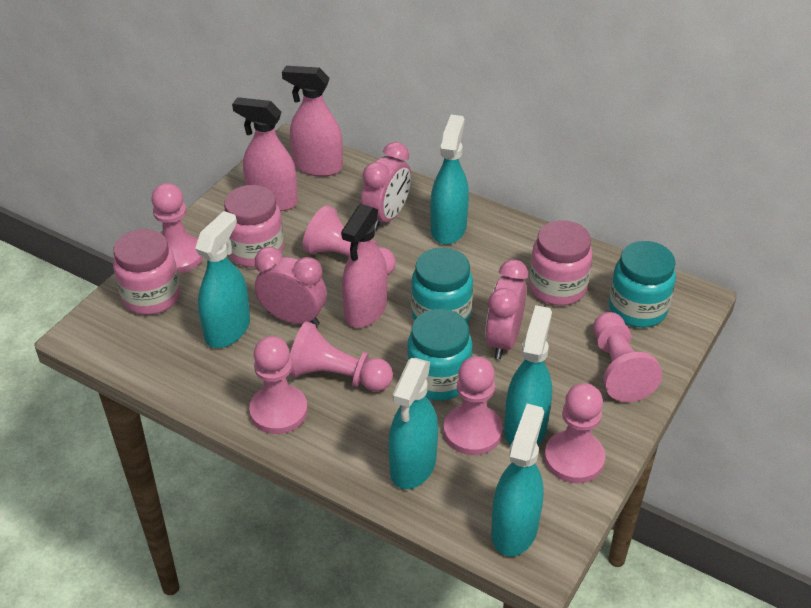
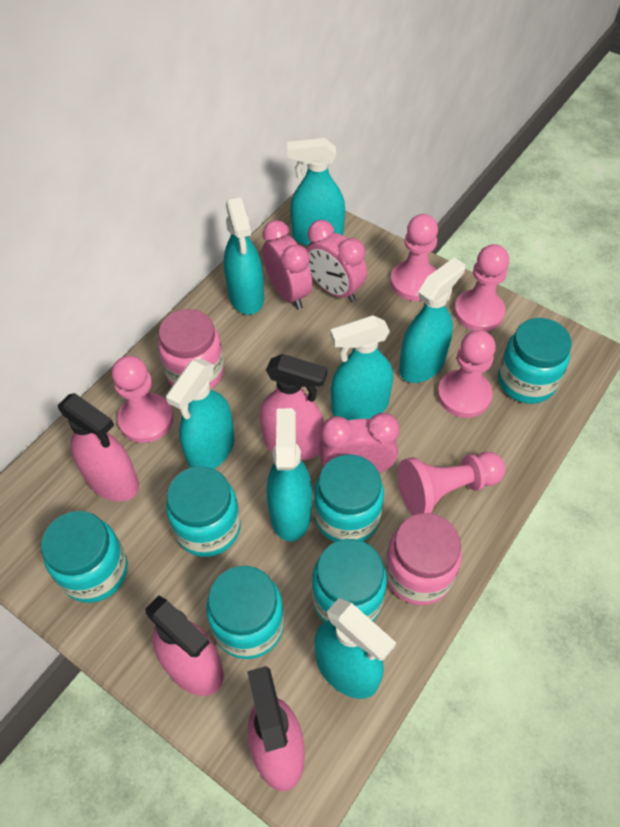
pink jar: [113,229,180,315] [224,185,284,268] [529,220,593,306] = 3 -> [158,309,225,389] [385,513,462,605] = 2
pink pawn: [151,183,203,274] [249,336,308,434] [289,321,393,392] [302,205,395,276] [444,356,503,455] [544,383,605,483] [593,312,662,402] = 7 -> [112,356,173,443] [390,214,438,301] [398,452,505,515] [437,330,496,418] [454,244,509,331] = 5
pink spray bottle: [232,97,298,211] [282,66,343,177] [341,204,387,328] = 3 -> [58,393,139,502] [146,596,224,696] [247,666,305,791] [259,354,328,460] = 4
turquoise jar: [407,309,472,401] [411,247,473,323] [609,241,676,328] = 3 -> [41,511,128,603] [166,466,241,557] [206,566,284,659] [312,539,387,622] [314,454,384,542] [498,318,572,404] = 6
turquoise spray bottle: [195,211,250,348] [389,358,438,489] [430,115,469,245] [491,404,544,556] [504,305,552,446] = 5 -> [166,359,234,469] [224,197,264,315] [267,408,312,542] [287,138,345,246] [314,598,396,699] [330,315,393,421] [399,257,465,383] = 7

